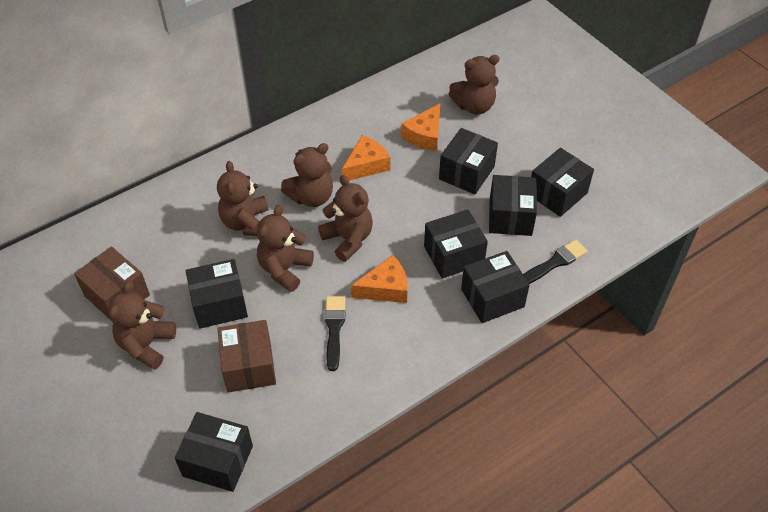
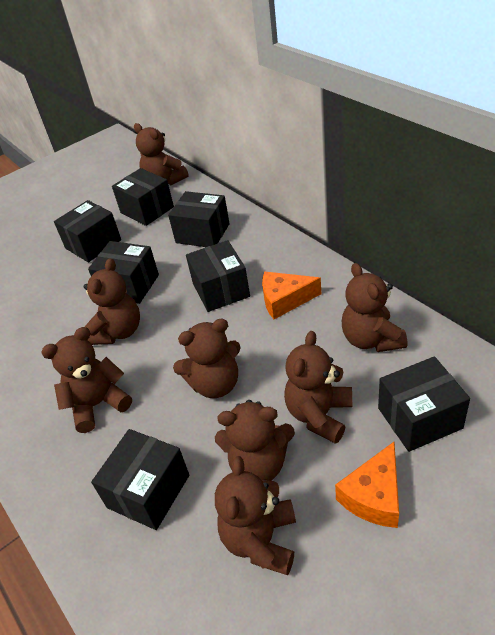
black brush: [325,296,345,371] [523,240,588,284] = 2 -> none = 0
brown box: [74,246,150,319] [217,320,276,393] = 2 -> none = 0
brown teddy bear: [108,281,176,370] [217,161,269,236] [257,205,314,292] [281,143,333,207] [318,175,373,262] [449,55,500,115] = 6 -> [41,327,132,433] [84,258,140,345] [134,123,189,186] [173,319,241,398] [215,400,295,481] [215,456,296,575] [284,331,352,444] [342,263,407,352] = 8
orange cheese: [342,135,390,181] [351,255,408,303] [401,104,440,151] = 3 -> [262,272,321,319] [335,442,399,528] = 2

